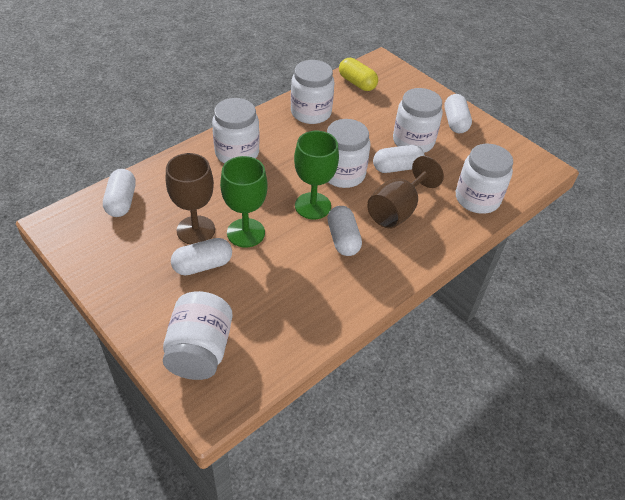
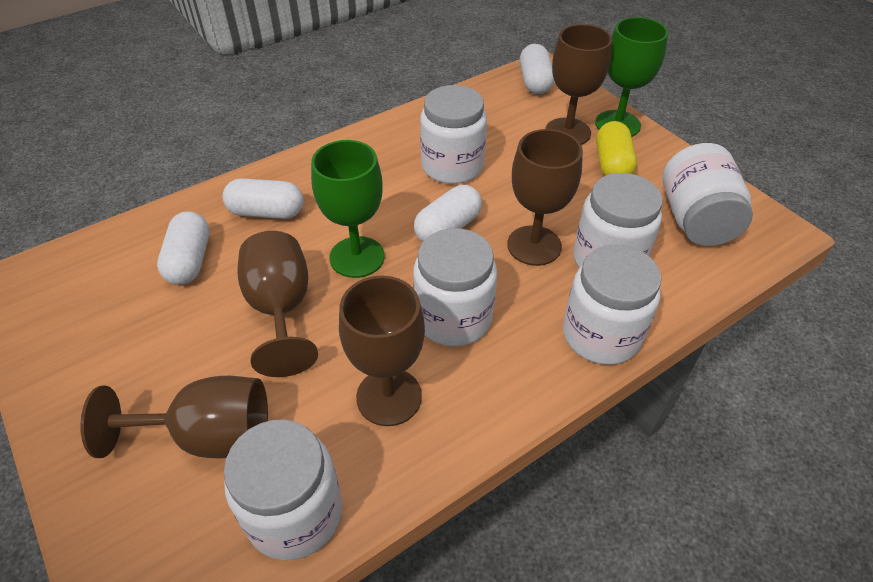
brown goblet: [166,153,215,244] [367,156,444,229] = 2 -> [80,376,268,458] [238,231,318,377] [339,276,425,426] [507,129,583,266] [545,24,612,145] = 5
white capsule: [103,169,136,217] [171,238,232,275] [327,206,362,256] [373,145,425,173] [444,94,472,133] = 5 -> [157,211,210,285] [222,178,304,219] [414,185,482,242] [520,44,554,94] = 4

